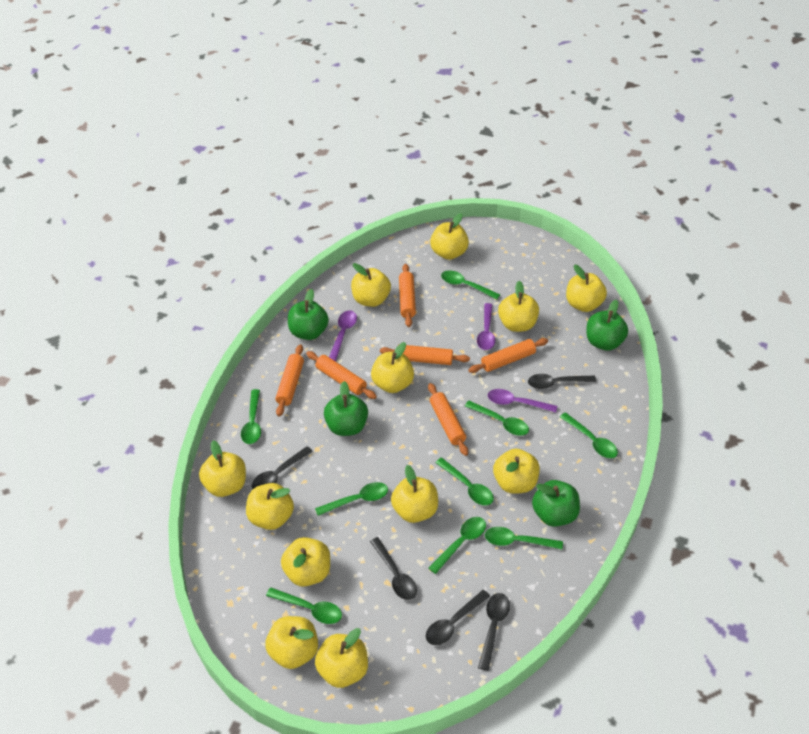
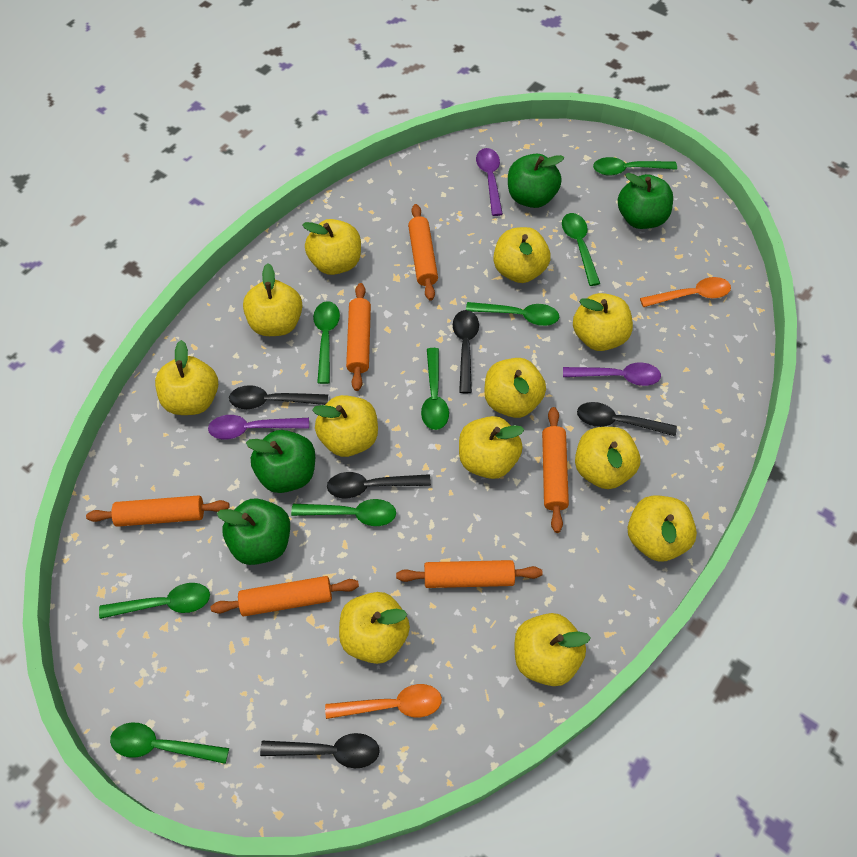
green spoon: [241,389,261,444] [266,588,342,624] [315,482,388,516] [429,517,486,574] [435,458,494,506] [441,270,500,299] [465,401,529,436] [485,527,563,550] [560,412,618,458] = 9 -> [99,583,210,619] [110,722,229,764] [291,499,396,526] [313,301,340,384] [421,348,449,430] [466,302,559,326] [562,213,600,286] [593,157,677,176] = 8
orange spoon: none = 0 -> [325,684,442,719] [640,277,731,307] = 2

